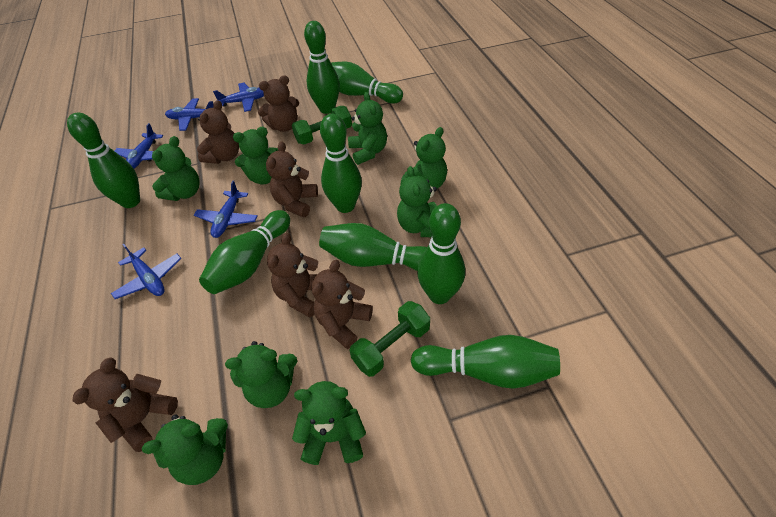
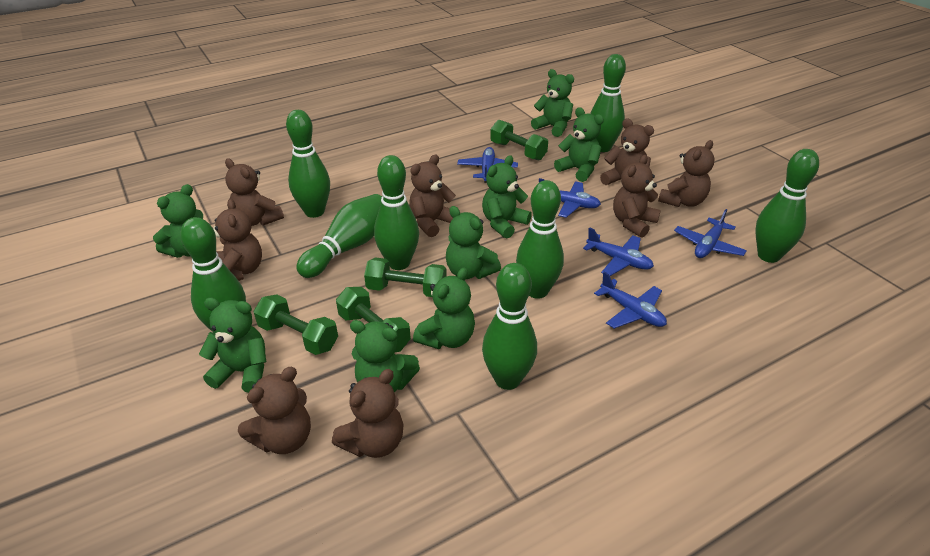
brown teddy bear: [73,357,178,452] [197,100,239,164] [258,75,299,132] [266,141,318,218] [267,233,318,318] [312,260,373,349] = 6 -> [213,199,262,281] [225,158,284,226] [238,367,311,454] [332,369,404,458] [409,155,456,237] [600,119,654,185] [613,155,661,238] [658,140,714,207] = 8
green dumbbell: [292,106,352,145] [349,301,430,377] = 2 -> [253,294,338,355] [336,287,411,352] [364,257,447,297] [490,120,548,160] = 4

